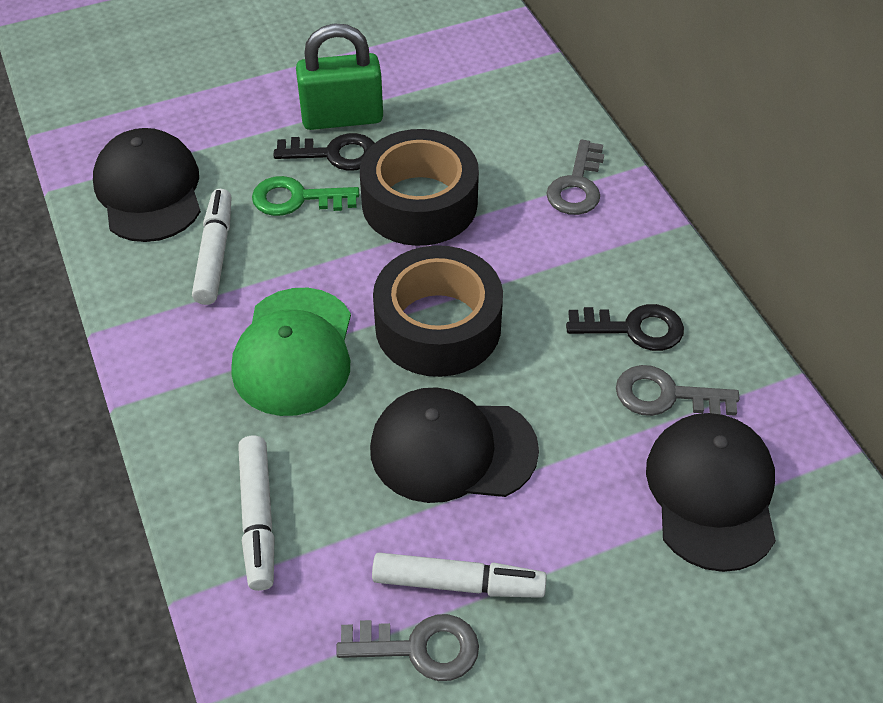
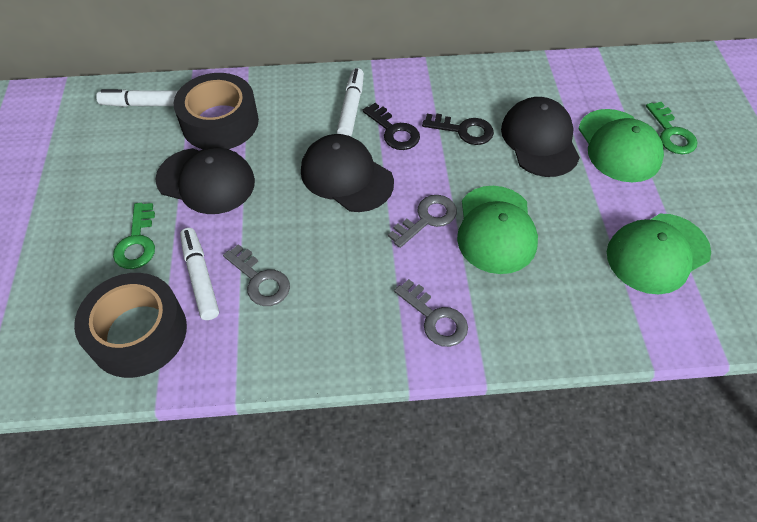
green cap: [231,288,351,416] = 1 -> [457,186,538,274] [579,109,664,182] [607,213,711,294] = 3
green key: [252,176,359,216] = 1 -> [113,203,155,269] [646,102,697,154] = 2
green padlock: [296,23,383,130] = 1 -> none = 0

